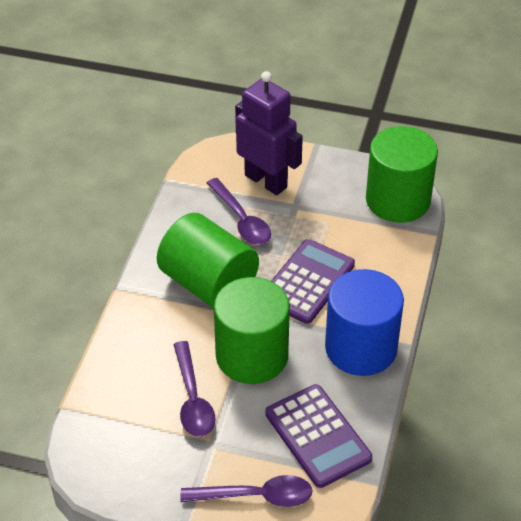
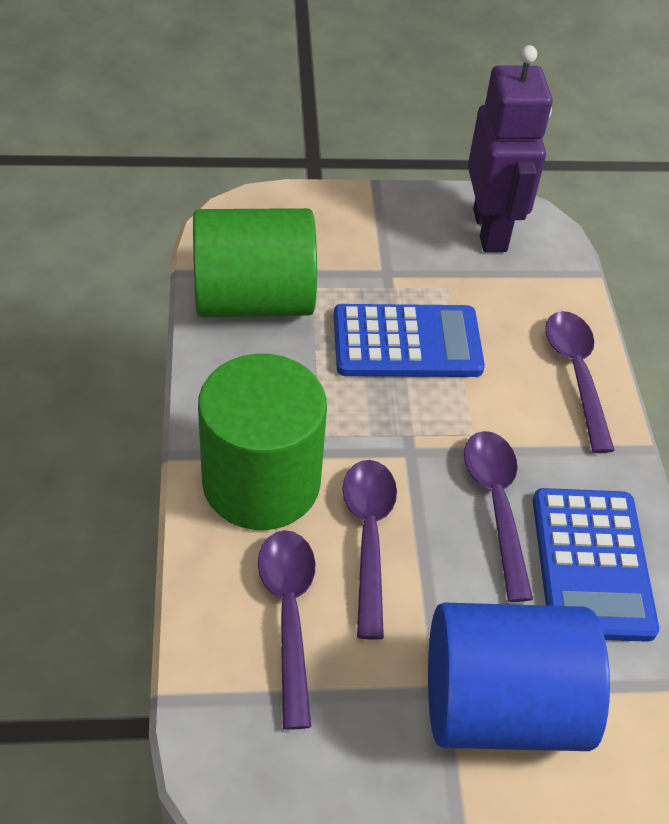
blue calculator: none = 0 -> [334,304,485,377] [533,488,659,642] = 2
green cylinder: [157,213,259,308] [214,277,290,384] [366,126,438,223] = 3 -> [193,208,317,317] [198,354,327,530] = 2
purple calculator: [265,384,372,488] [271,239,355,324] = 2 -> none = 0
purple spoon: [173,341,216,437] [180,475,313,507] [207,178,271,245] = 3 -> [258,530,316,730] [342,460,397,640] [464,431,533,602] [545,311,615,453] = 4

